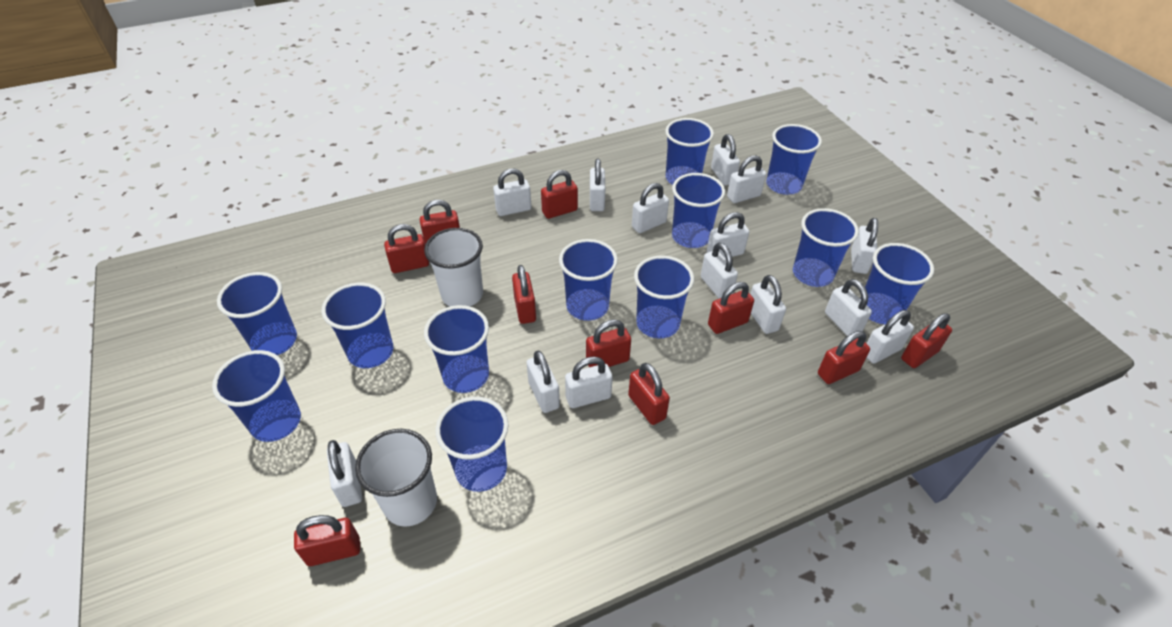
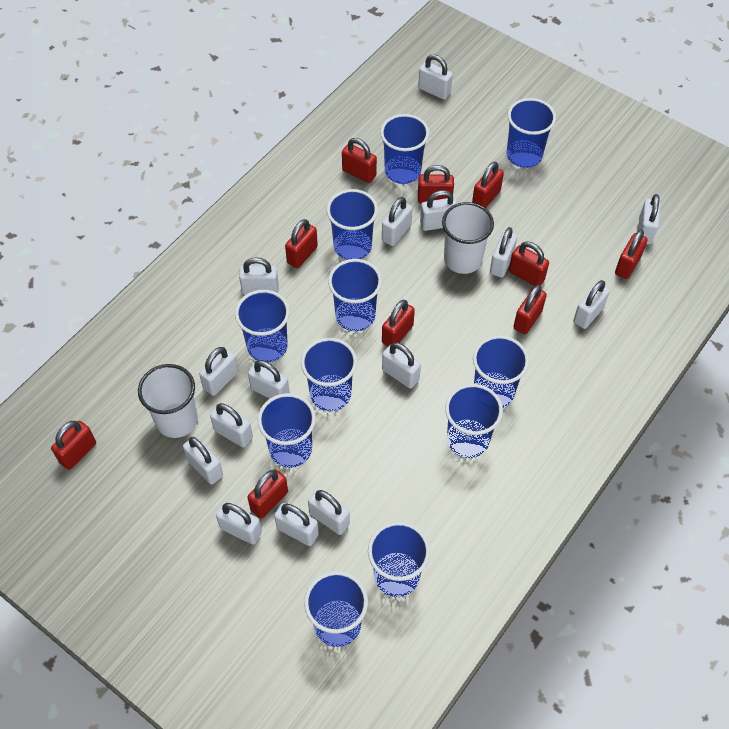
blue cup: [212,350,301,442] [217,272,297,355] [322,283,393,368] [424,305,489,393] [435,396,509,492] [559,239,618,321] [634,255,694,339] [665,118,714,185] [672,173,725,248] [766,124,822,195] [793,208,859,287] [860,243,934,324] = 12 -> [235,290,290,363] [258,393,316,468] [301,338,357,411] [304,571,368,647] [327,189,378,260] [328,259,382,331] [368,522,430,597] [380,114,429,184] [445,384,503,458] [473,335,529,408] [507,98,556,168] = 11
white padlock: [327,440,362,507] [493,169,531,216] [527,350,560,413] [565,356,613,408] [590,159,605,211] [632,183,669,233] [701,243,738,299] [707,212,749,258] [711,134,740,186] [727,155,766,203] [750,275,786,334] [825,279,872,336] [851,218,878,274] [866,310,914,364] = 14 -> [183,437,223,485] [199,347,238,396] [210,403,253,448] [216,502,262,545] [239,257,279,295] [248,360,290,399] [274,503,319,546] [308,489,350,535] [382,197,413,246] [382,342,421,389] [418,54,453,100] [420,190,457,231] [490,227,517,278] [573,280,610,329] [638,194,660,245] = 15

